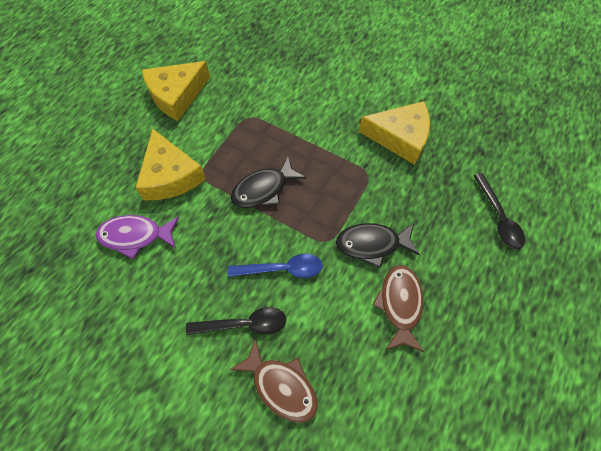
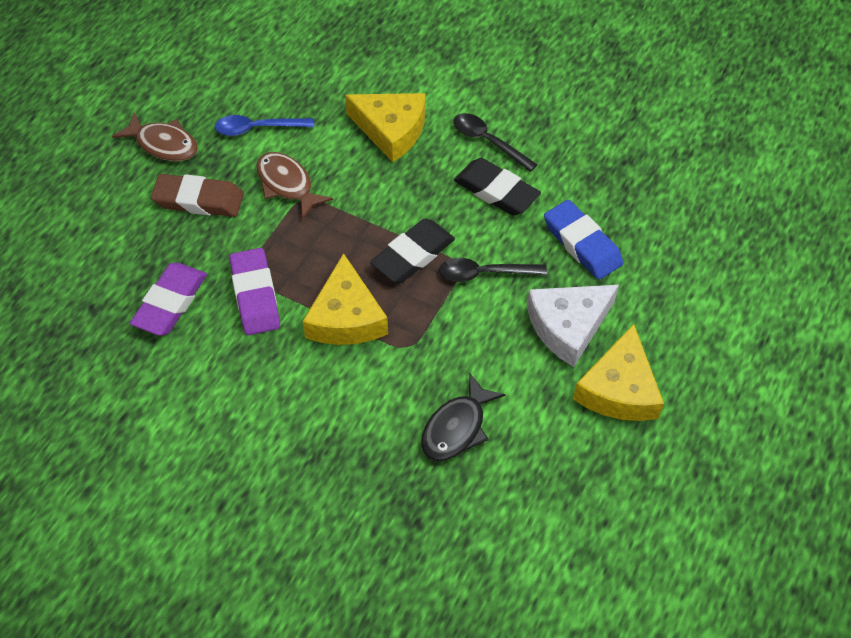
black eraser: none = 0 -> [370,219,455,283] [454,158,541,216] = 2
black fish: [231,156,306,208] [336,223,420,268] = 2 -> [421,373,506,461] = 1
blue eraser: none = 0 -> [544,200,623,280] = 1
brown eraser: none = 0 -> [151,174,244,217] = 1
purple eraser: none = 0 -> [130,263,207,336] [229,248,280,335] = 2
purple fish: [96,215,179,259] = 1 -> none = 0
white cheese: none = 0 -> [527,285,619,367] = 1

